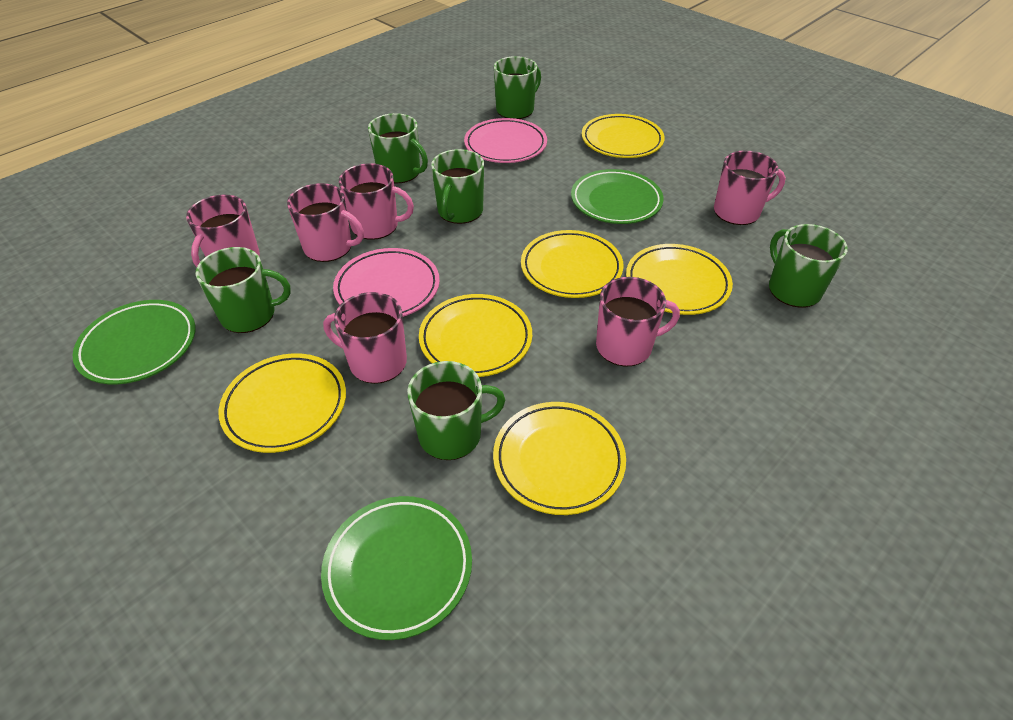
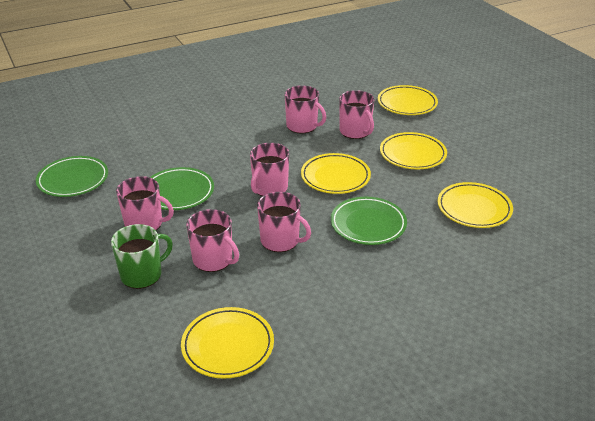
green mug: [196,247,291,333] [368,113,428,183] [407,361,505,460] [431,149,484,224] [494,56,541,119] [769,224,848,308] = 6 -> [111,224,173,289] = 1
pink plate: [333,248,440,317] [464,118,547,163] = 2 -> none = 0
yellow plate: [219,353,346,453] [419,294,532,377] [493,402,626,515] [521,230,623,298] [582,114,665,158] [626,244,733,315] = 6 -> [181,307,274,379] [301,153,371,194] [378,85,438,115] [380,132,447,169] [438,182,513,228] = 5

